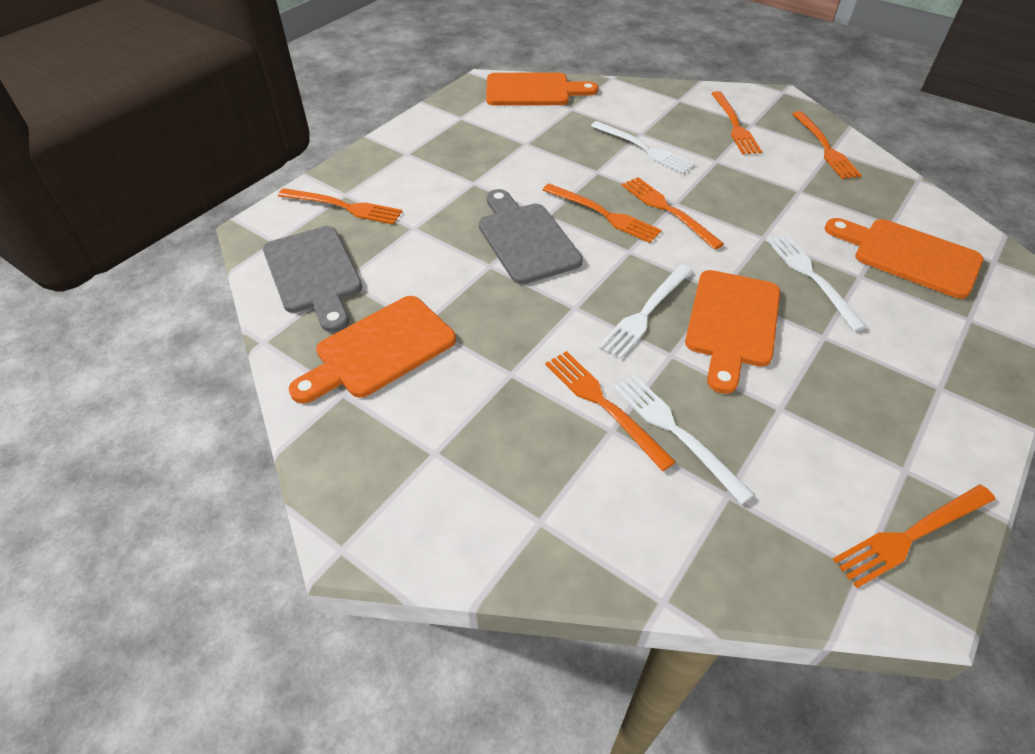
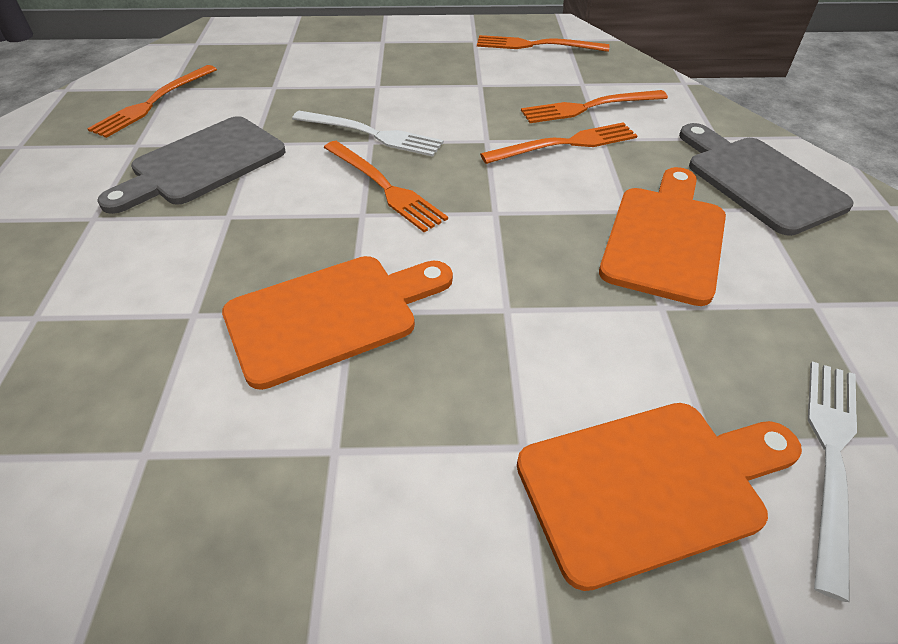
orange cutting board: [289,296,456,404] [486,73,598,106] [685,270,780,394] [825,218,983,299] = 4 -> [222,256,453,390] [517,403,802,591] [599,167,726,306] = 3
orange fork: [278,188,403,225] [543,184,662,243] [545,351,676,471] [622,177,724,250] [711,91,762,155] [793,111,862,179] [832,485,996,588] = 7 -> [87,65,217,138] [324,141,448,232] [477,35,609,52] [480,122,637,164] [521,90,668,123] = 5
white fork: [591,121,695,174] [598,264,693,359] [613,375,755,504] [766,234,867,331] = 4 -> [292,111,444,157] [808,362,857,602] = 2

